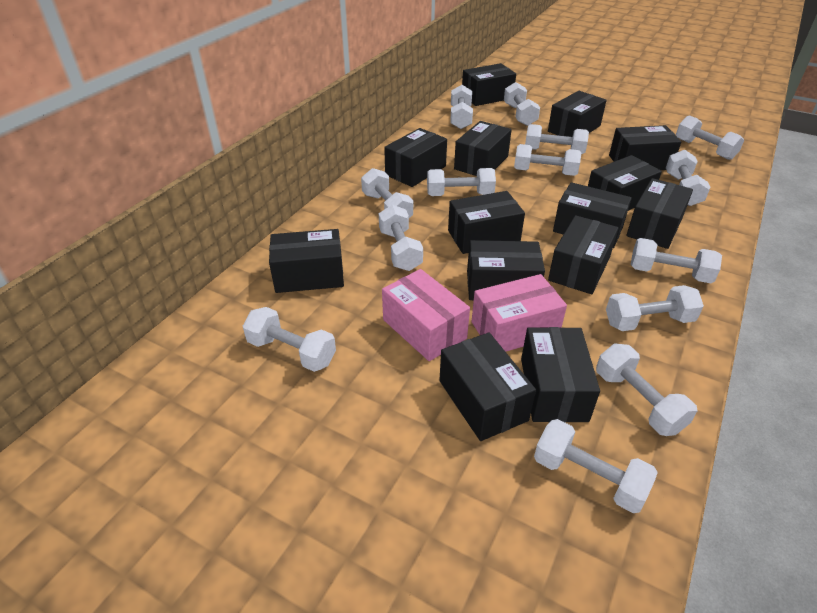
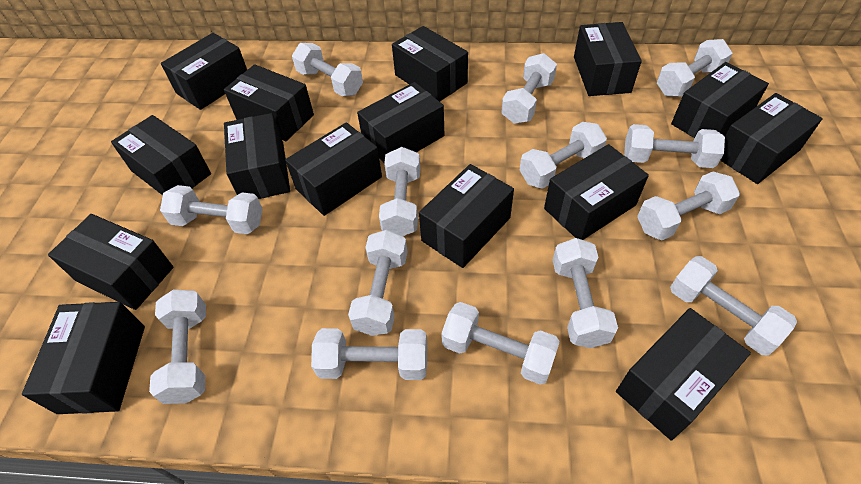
black box: [269,229,344,293] [384,128,447,187] [439,332,536,441] [448,191,525,254] [454,121,512,176] [462,63,516,106] [467,240,545,300] [521,327,600,422] [548,91,607,137] [548,215,619,294] [553,182,632,248] [588,155,662,211] [609,125,681,170] [626,178,693,249] = 14 -> [22,302,145,414] [48,214,174,310] [111,115,211,195] [161,33,247,110] [224,64,314,141] [224,113,290,199] [285,122,382,216] [357,82,444,163] [392,26,468,102] [419,164,514,268] [544,144,649,240] [574,22,642,96] [616,308,751,440] [671,62,769,138] [720,93,823,184] = 15
pink box: [382,269,470,361] [471,274,567,352] = 2 -> none = 0

